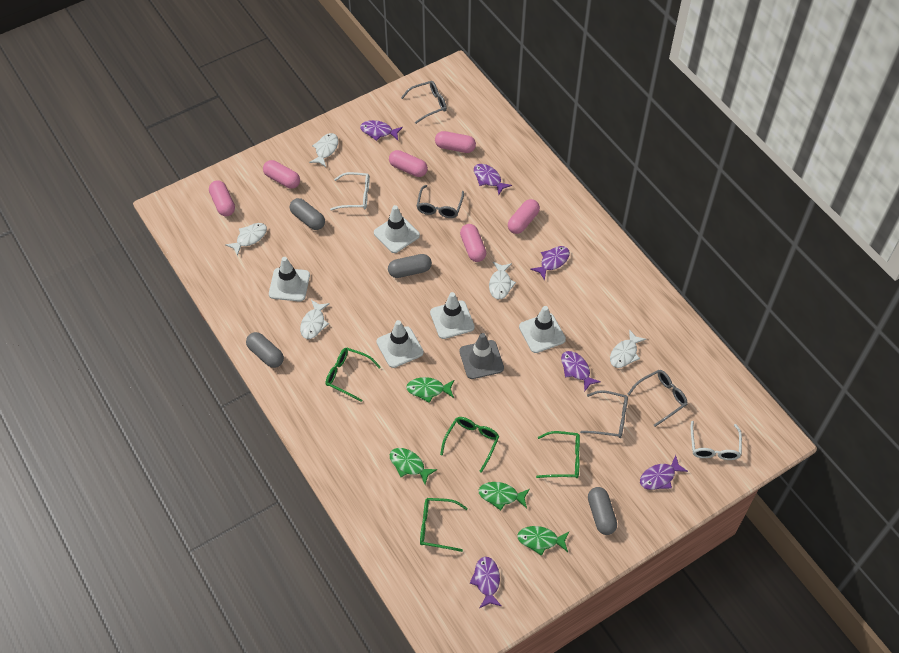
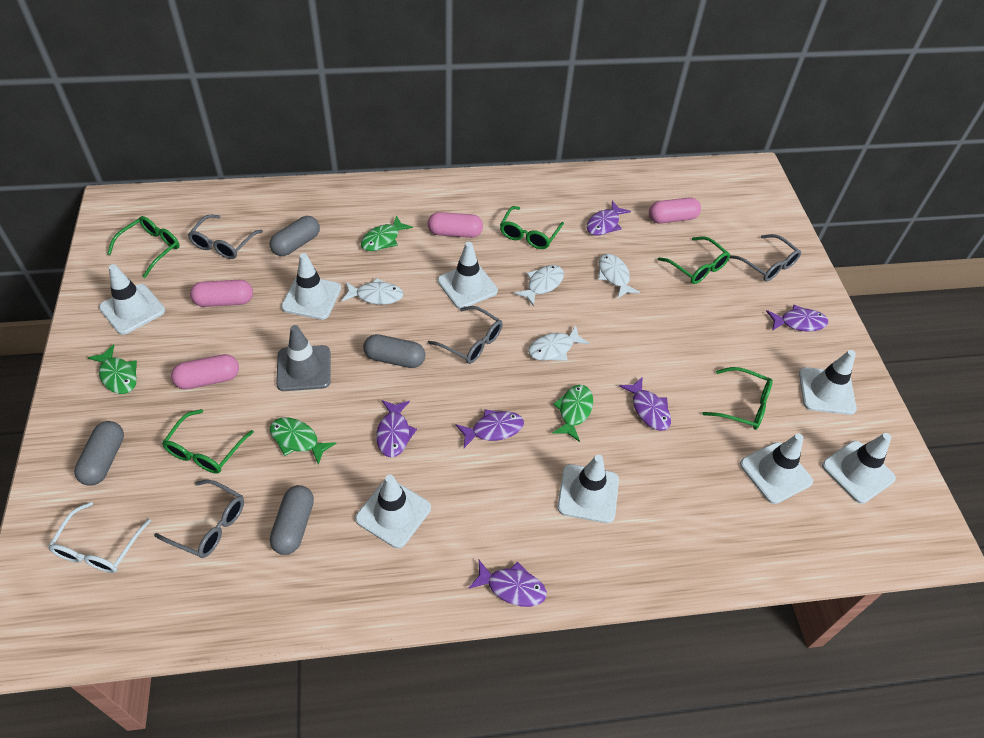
green glasses: [326,348,381,402] [420,498,468,552] [440,417,499,473] [536,431,580,478] = 4 -> [107,216,180,278] [162,409,254,474] [500,206,564,249] [658,236,730,284] [702,367,773,430] = 5
pink capsule: [209,181,235,216] [263,160,300,189] [389,150,428,177] [435,131,476,153] [460,224,486,262] [508,199,540,234] = 6 -> [171,354,239,390] [190,280,253,307] [428,212,483,238] [649,197,701,224] = 4
white fish: [225,223,267,256] [300,300,330,339] [309,133,338,167] [489,262,516,300] [610,329,646,368] = 5 -> [342,278,403,305] [514,265,564,306] [528,326,590,361] [598,254,640,299] = 4
white glasses: [330,172,369,211] [691,421,742,460] = 2 -> [48,502,151,573] = 1
white traffic cone: [269,257,310,301] [374,205,420,253] [376,320,424,368] [430,292,475,339] [519,306,566,353] = 5 -> [99,264,165,335] [281,253,341,320] [355,475,431,548] [438,242,498,309] [557,455,619,523] [740,434,813,504] [799,350,857,415] [822,433,896,504] = 8

